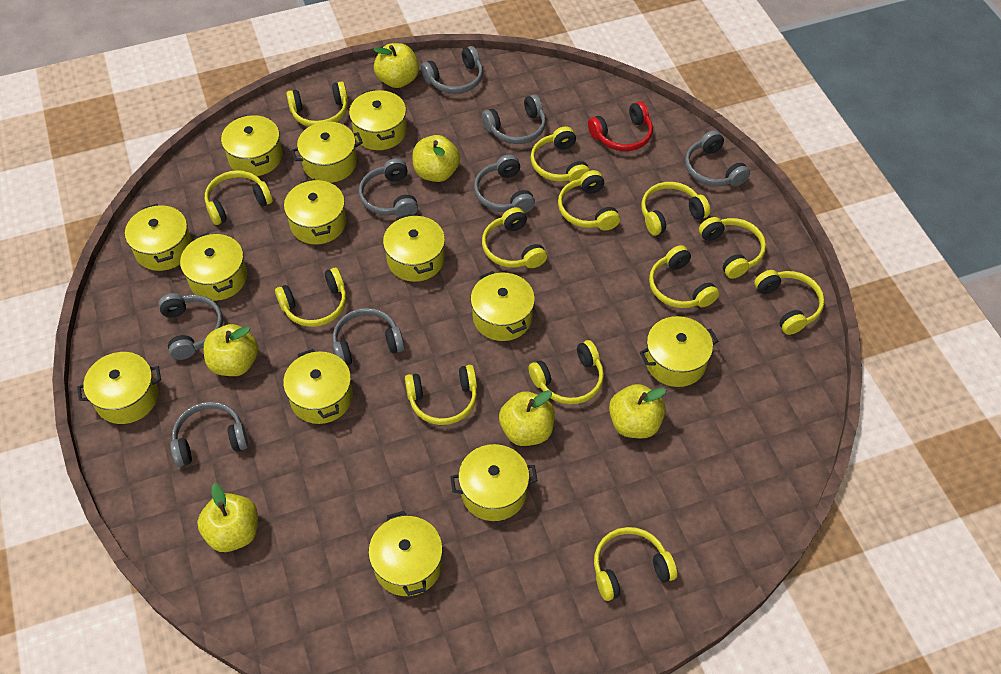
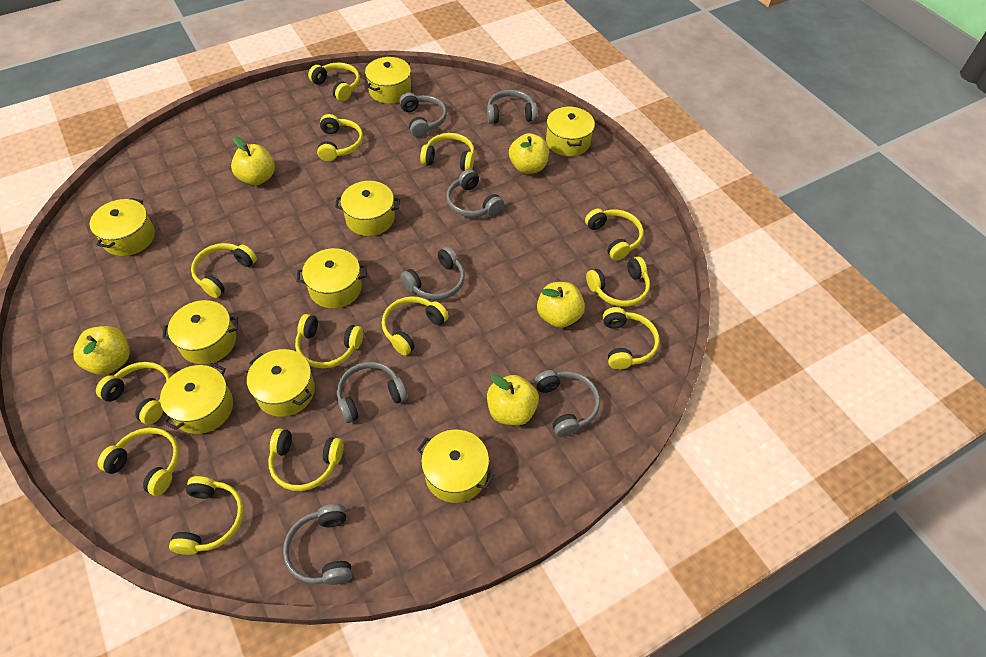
grey headphones: [159,293,223,360] [170,402,248,467] [333,308,405,366] [359,158,418,217] [421,46,483,94] [474,154,535,213] [482,94,546,144] [685,130,750,187] = 8 -> [283,504,352,585] [337,362,408,423] [399,92,447,137] [400,247,465,300] [446,169,504,217] [487,90,537,124] [534,370,600,437] = 7
red headphones: [588,101,653,151] = 1 -> none = 0
yellow apple: [197,483,258,552] [203,324,258,376] [373,43,419,88] [412,135,460,182] [499,390,555,446] [609,384,666,438] = 6 -> [73,326,130,375] [231,136,275,185] [487,374,539,426] [509,133,549,174] [537,282,585,328] = 5
yellow pot: [77,352,161,424] [125,204,192,271] [180,233,247,301] [221,115,282,176] [283,349,353,424] [284,179,346,244] [291,121,363,183] [349,90,407,150] [368,511,443,596] [383,214,445,282] [450,444,538,521] [471,271,535,341] [640,316,718,387] = 13 -> [90,198,155,256] [160,363,233,434] [162,300,238,364] [247,349,315,417] [297,248,366,309] [335,181,400,236] [365,57,411,104] [417,429,495,503] [546,106,595,156] = 9

